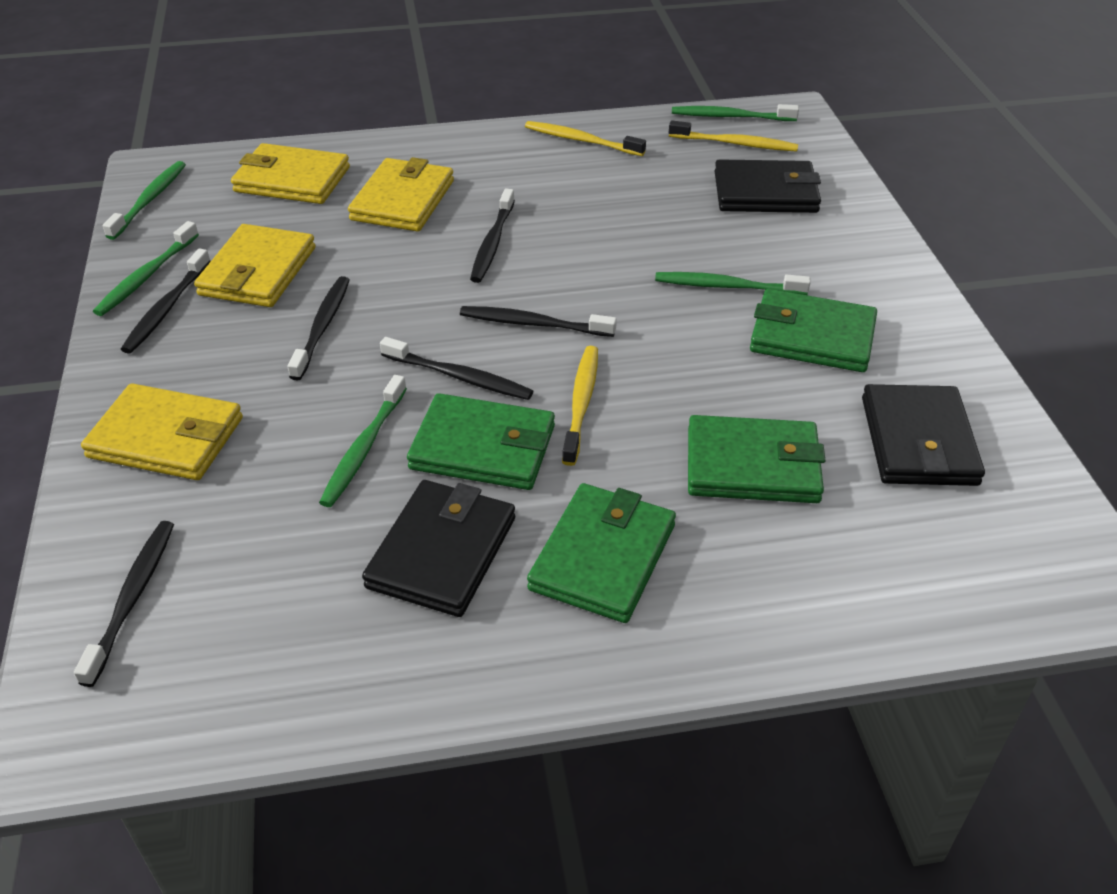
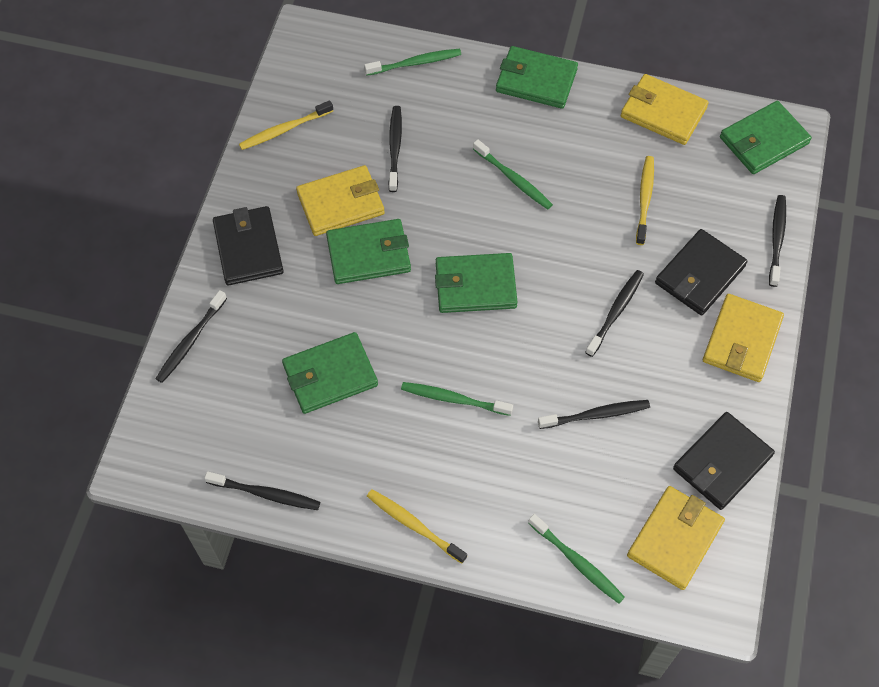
green toothbrush: [93,221,199,316] [102,161,186,240] [319,375,407,507] [655,272,810,295] [672,104,799,121] = 5 -> [364,49,461,76] [401,382,513,416] [473,139,553,210] [528,514,625,604] = 4
green wallet: [407,393,555,490] [527,483,676,623] [688,415,825,503] [750,289,877,372] = 4 -> [282,332,378,414] [326,219,411,284] [435,253,518,313] [496,46,578,109] [720,101,812,174] = 5

